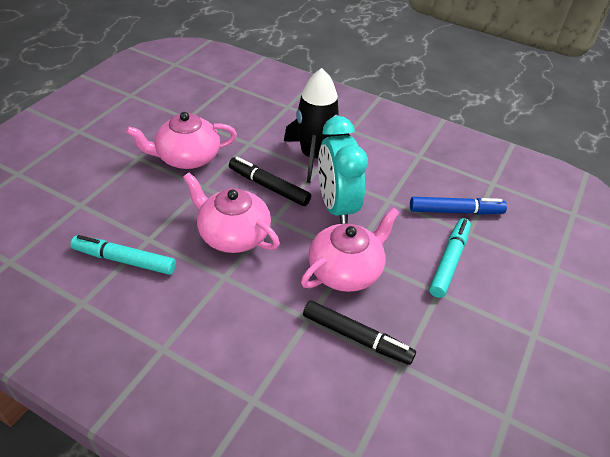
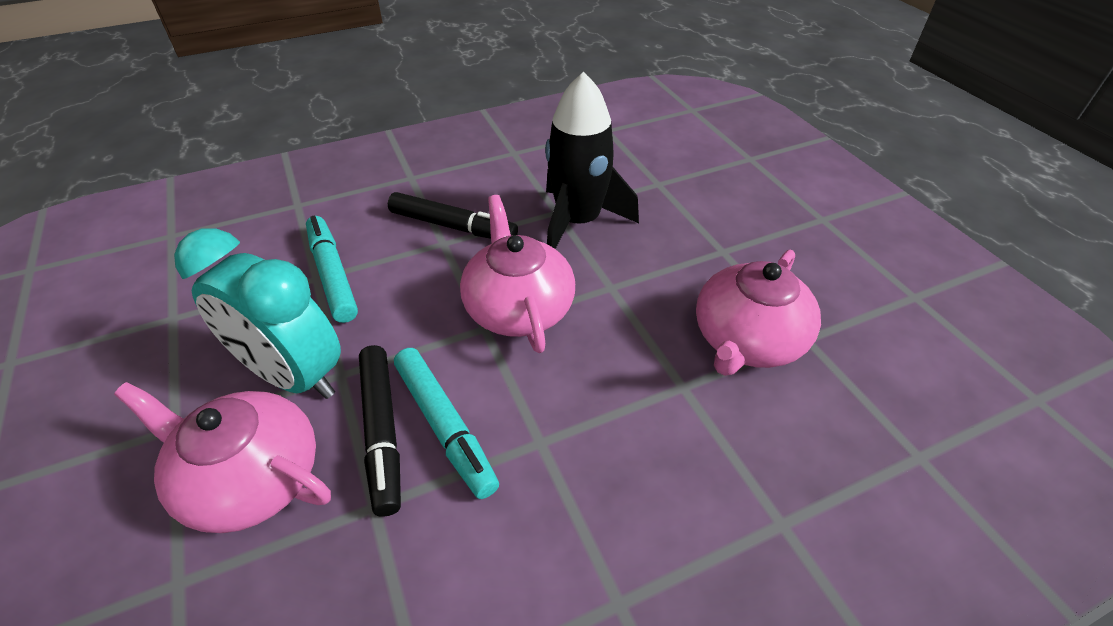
blue marker: [410,197,507,215] = 1 -> none = 0

